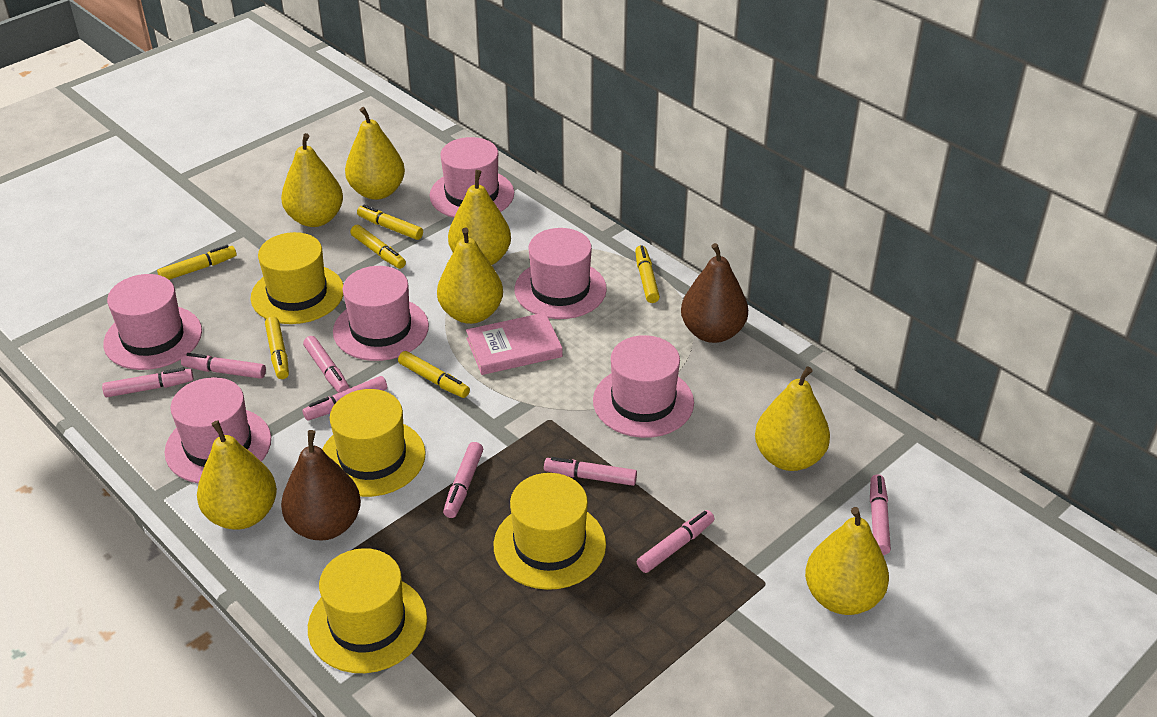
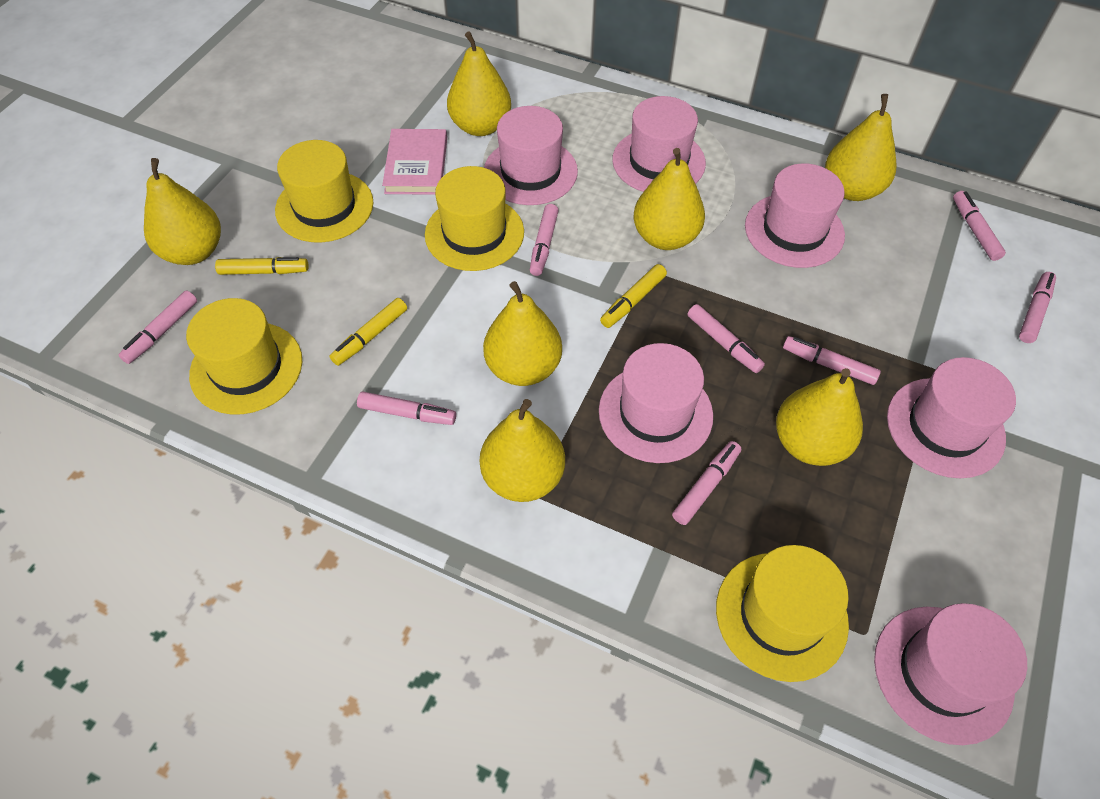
brown pear: [281,430,361,540] [681,243,748,343] = 2 -> none = 0
yellow marker: [157,245,237,280] [265,317,289,379] [350,225,406,269] [357,205,423,240] [398,351,470,398] [635,245,660,303] = 6 -> [215,257,309,275] [330,298,407,366] [600,264,667,328] = 3

